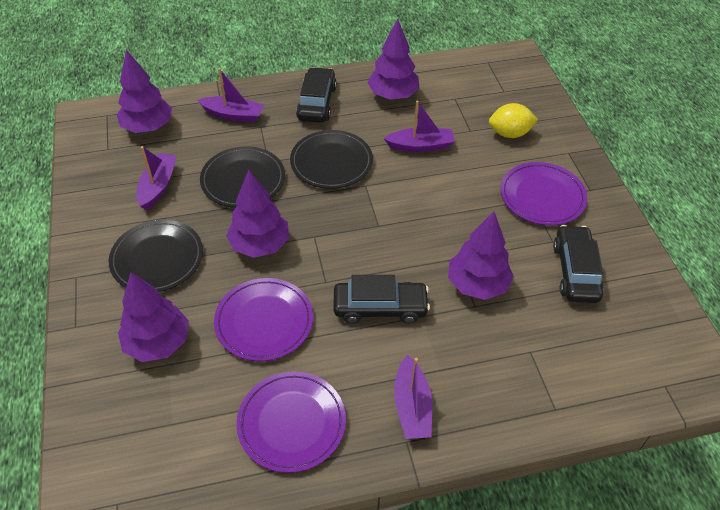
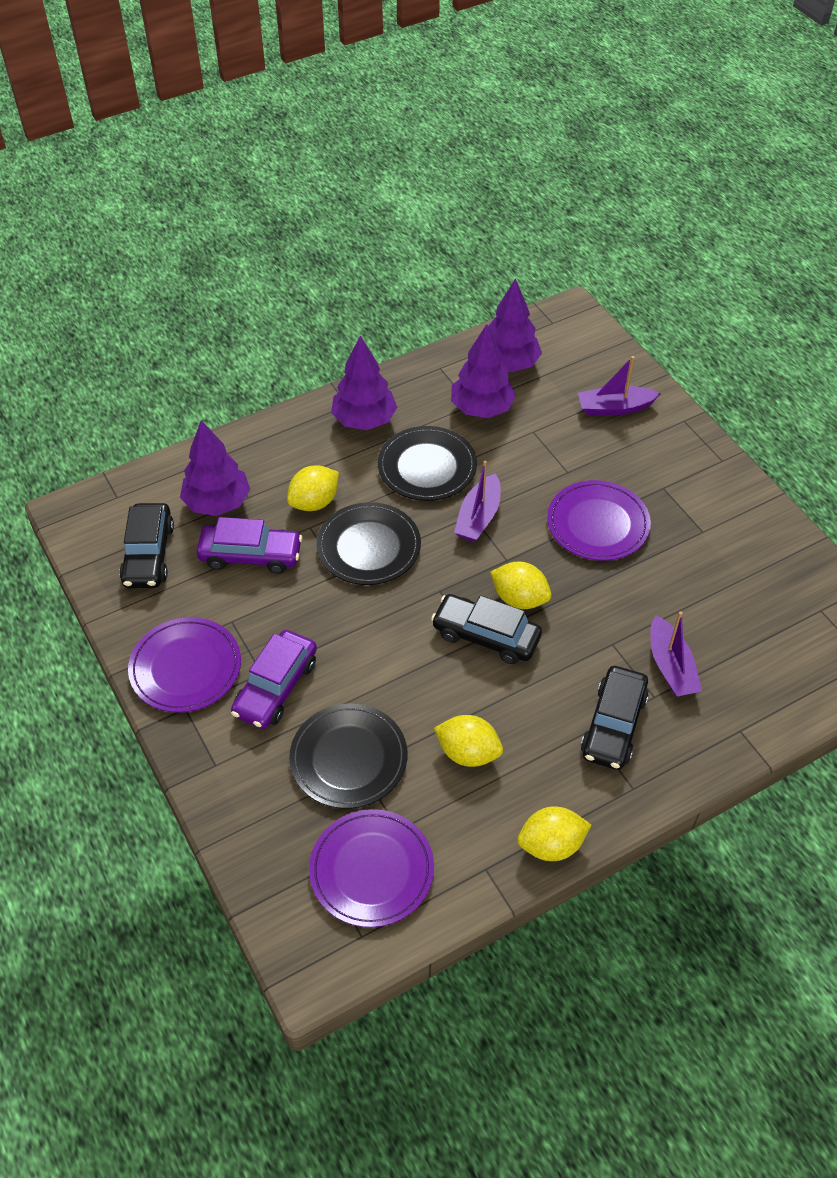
purple boat: [136,146,177,210] [198,68,264,122] [384,101,455,152] [394,355,432,439] = 4 -> [454,461,501,542] [578,356,661,416] [650,611,702,697] = 3
purple car: none = 0 -> [197,517,302,574] [231,630,317,729] = 2
purple tree: [117,50,172,133] [118,272,189,362] [226,170,289,258] [367,18,419,100] [448,212,514,300] = 5 -> [180,420,250,516] [331,335,397,430] [451,324,516,418] [488,278,542,372] = 4
yellow lemon: [489,103,538,138] = 1 -> [287,465,339,511] [434,715,503,767] [490,562,552,609] [517,807,591,861] = 4

